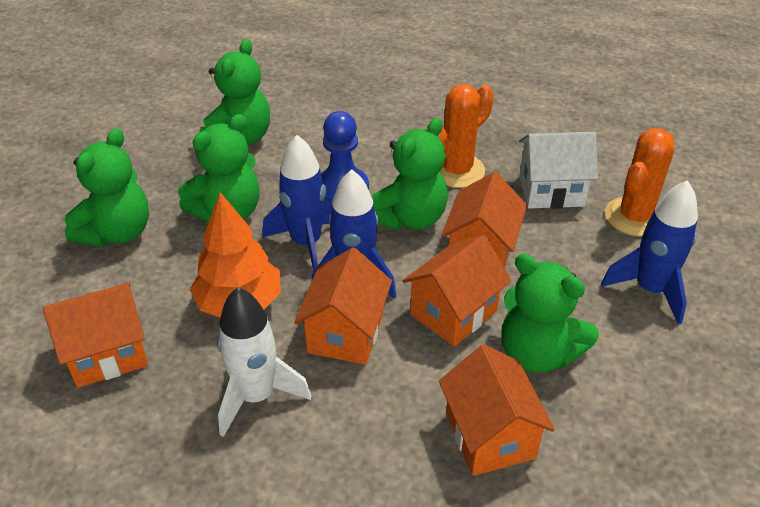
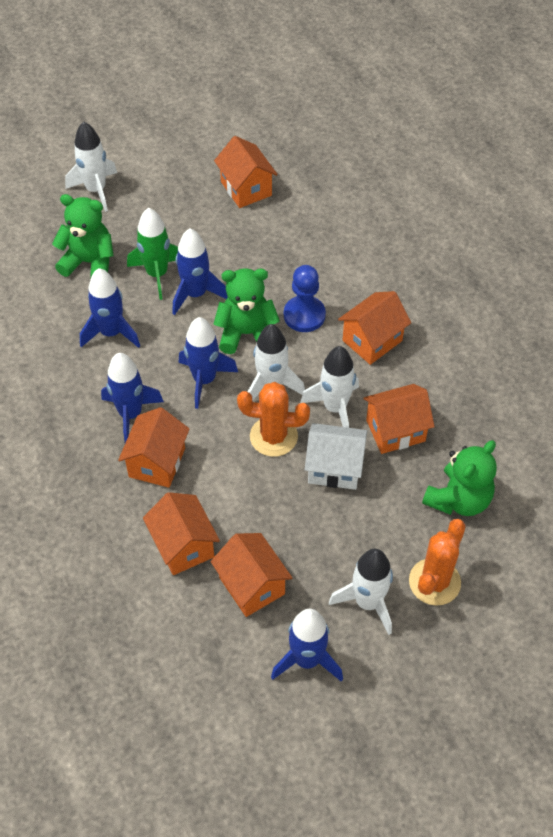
blue rocket: [263,135,332,271] [312,169,396,299] [601,180,698,325] = 3 -> [80,268,140,348] [101,353,164,443] [172,228,228,315] [179,317,238,409] [271,609,343,682] = 5
green rocket: none = 0 -> [127,208,178,300] = 1
green teddy bear: [64,128,149,247] [178,114,260,223] [199,39,270,145] [372,118,448,231] [502,254,599,373] = 5 -> [52,194,114,278] [213,268,280,354] [422,440,497,516] = 3
orange house: [43,283,148,388] [294,247,392,365] [403,234,511,347] [439,344,555,476] [441,172,527,268] = 5 -> [118,407,190,488] [143,492,220,575] [211,533,292,617] [214,136,278,208] [338,291,411,365] [364,384,435,454] = 6
orange tree: [190,192,281,318] = 1 -> none = 0
white rocket: [217,287,311,437] = 1 -> [65,121,117,212] [248,324,305,401] [300,346,359,428] [329,549,393,635] = 4

